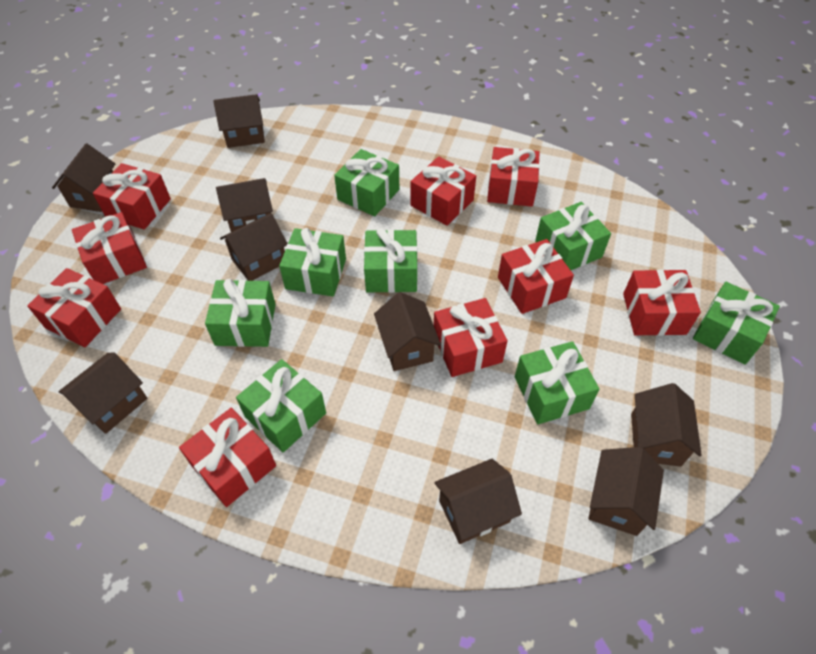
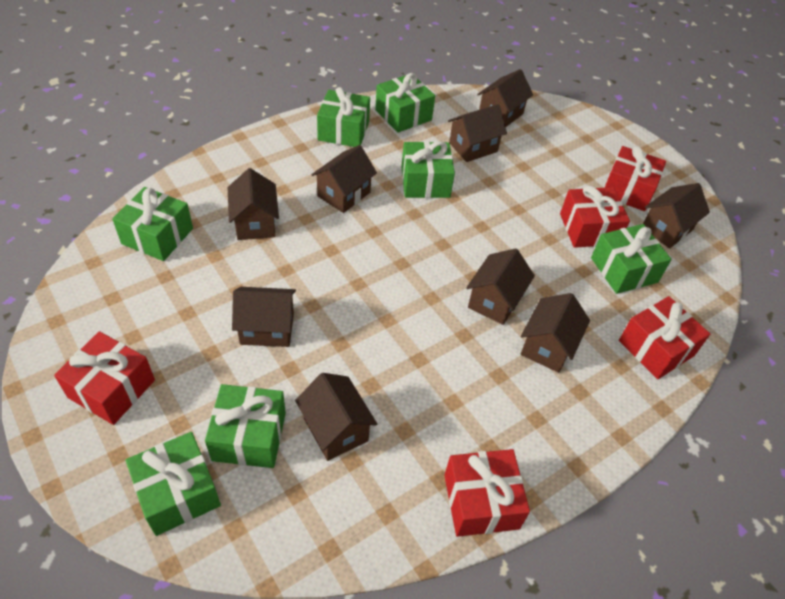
green gift: [205,279,276,347] [236,359,326,453] [279,228,346,297] [334,149,399,217] [364,228,417,293] [515,341,599,424] [535,202,611,270] [693,282,780,365] = 8 -> [112,187,193,261] [126,432,221,536] [205,384,286,468] [317,87,370,147] [375,73,435,133] [401,141,455,198] [591,224,672,294] = 7
red gift: [27,268,121,347] [72,212,147,284] [93,163,171,230] [179,408,276,507] [410,156,476,226] [433,298,507,377] [487,147,540,207] [498,239,574,314] [623,269,701,336] = 9 -> [54,331,155,425] [444,449,530,537] [560,186,630,248] [604,146,666,211] [619,296,710,379] = 5

